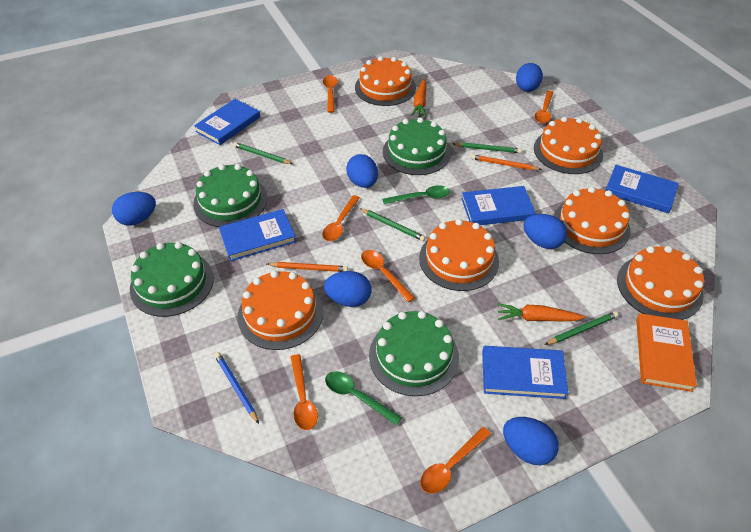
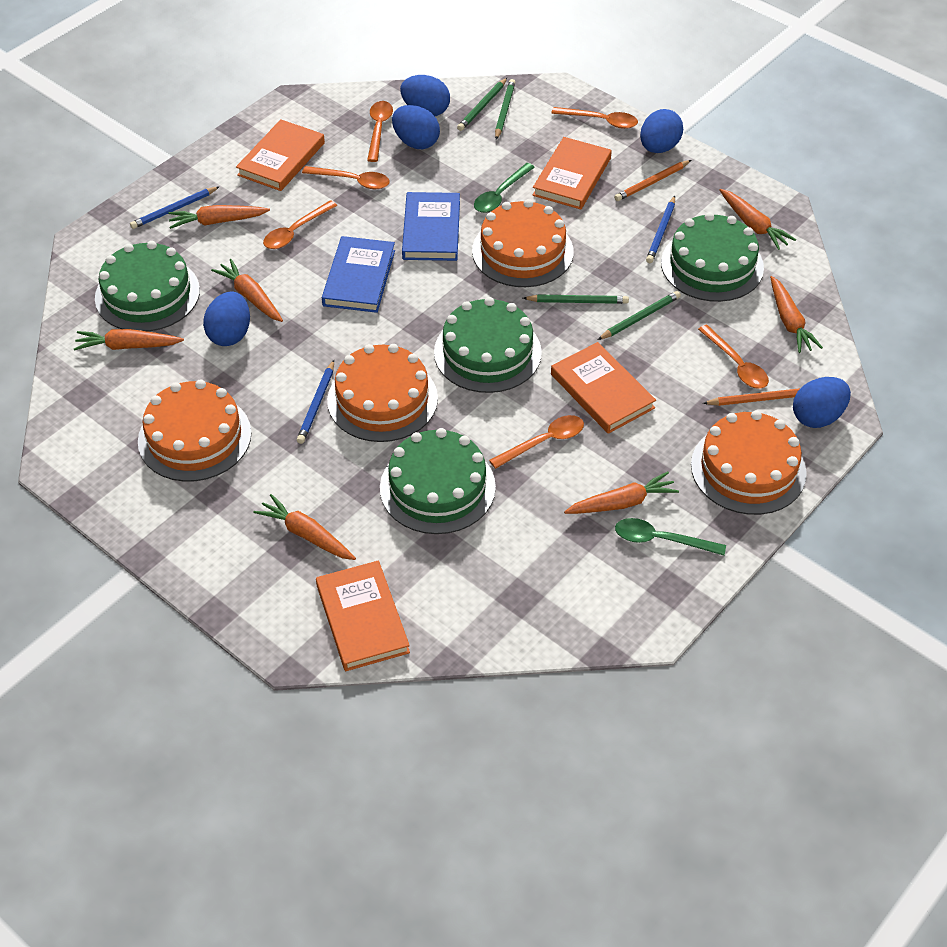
blue book: [194,99,260,145] [219,209,296,261] [461,186,536,225] [482,346,569,399] [605,165,679,213] = 5 -> [322,236,395,313] [402,192,460,261] = 2
blue egg: [112,192,156,226] [324,271,371,307] [346,154,378,188] [503,417,559,465] [516,63,543,92] [523,214,567,249] = 6 -> [203,292,250,346] [392,105,440,149] [400,75,450,116] [640,109,683,153] [793,377,851,428] = 5
blue pencil: [214,352,259,424] = 1 -> [130,186,220,229] [297,360,334,444] [646,196,675,263] = 3
orange book: [636,313,697,392] = 1 -> [236,119,325,191] [316,561,410,671] [532,137,612,209] [551,342,656,434] = 4
orange cake: [238,271,323,350] [355,56,416,106] [419,219,499,291] [534,117,603,174] [553,187,630,254] [617,246,704,320] = 6 -> [138,380,252,482] [327,344,438,442] [472,199,574,287] [691,410,807,515] = 4
orange carrot: [411,79,426,118] [497,303,586,322] = 2 -> [74,329,184,351] [168,205,270,229] [211,259,283,322] [254,494,356,560] [564,472,679,514] [719,189,796,250] [770,276,823,353] = 7

